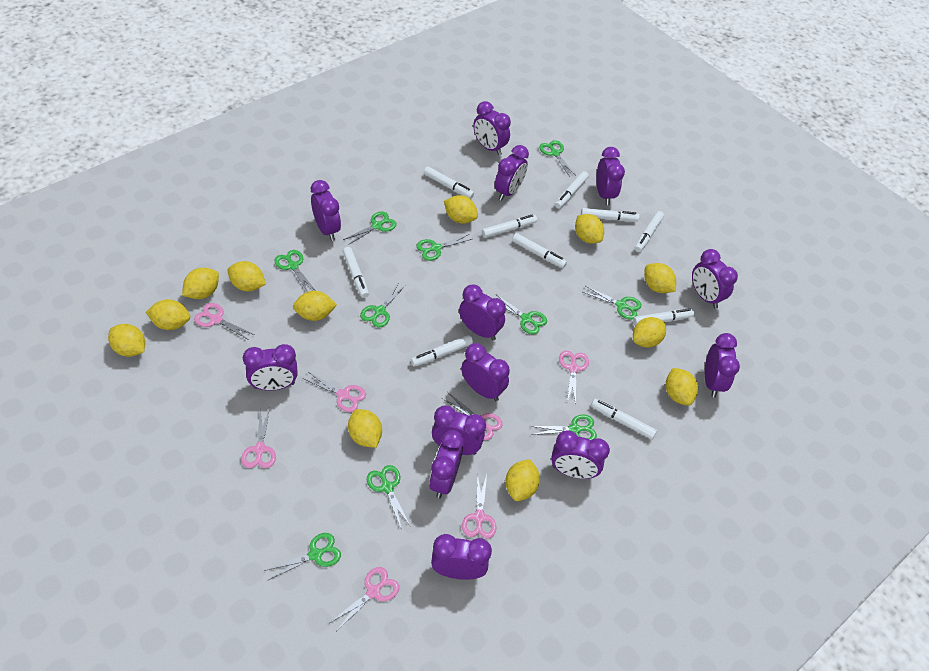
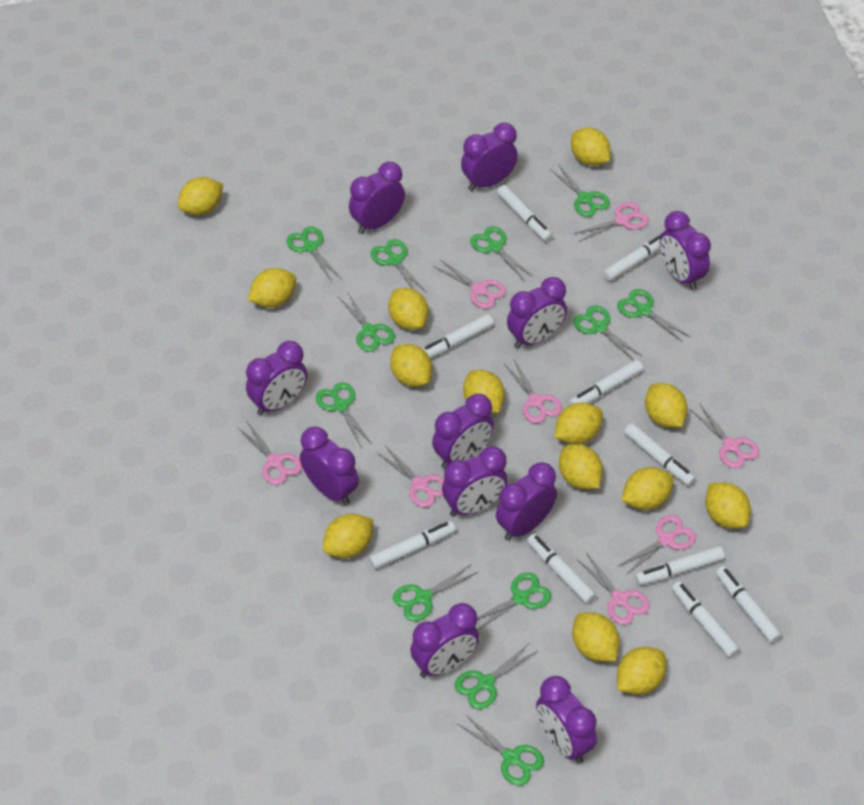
green scissors: [264,533,341,580] [275,250,316,292] [343,211,397,245] [360,282,406,328] [367,465,411,530] [416,234,472,261] [496,294,547,334] [530,414,597,440] [539,140,575,177] [583,286,642,320] = 10 -> [286,226,341,282] [316,382,372,447] [339,293,395,352] [371,239,427,293] [393,565,478,621] [455,644,537,709] [458,715,544,786] [470,226,533,280] [477,572,551,630] [550,164,610,217] [573,305,643,361] [617,289,690,342] = 12
pink scissors: [194,303,255,340] [241,408,276,468] [302,371,366,412] [330,567,399,630] [442,392,503,440] [462,472,496,539] [559,351,589,404] = 7 -> [237,422,302,485] [376,446,445,507] [435,259,506,309] [504,359,562,423] [574,202,649,242] [578,554,650,625] [617,515,696,575] [690,405,759,468] = 8
purple clock: [243,344,298,391] [311,180,341,241] [429,430,464,499] [431,534,492,580] [432,406,486,455] [459,284,506,340] [461,343,510,401] [473,101,511,155] [494,145,529,201] [551,431,610,479] [596,147,625,205] [692,249,738,309] [705,333,740,397] = 13 -> [246,341,307,416] [300,427,359,505] [349,162,405,234] [410,603,479,678] [432,394,494,469] [442,446,508,517] [461,123,518,191] [496,462,557,541] [507,277,567,348] [536,676,597,763] [660,211,711,291] = 11
yellow lemon: [108,324,145,357] [146,299,190,330] [182,268,219,299] [228,261,266,291] [293,291,337,321] [348,409,382,448] [444,195,478,223] [505,459,540,501] [575,214,604,244] [633,317,666,348] [644,263,676,293] [666,368,698,406] = 12 -> [178,177,223,215] [248,268,296,308] [323,513,373,558] [388,288,429,330] [390,344,432,387] [463,370,505,413] [554,402,603,444] [559,444,603,489] [571,127,611,166] [572,612,620,662] [617,647,666,695] [621,467,674,510] [645,383,688,428] [705,482,751,528] = 14

